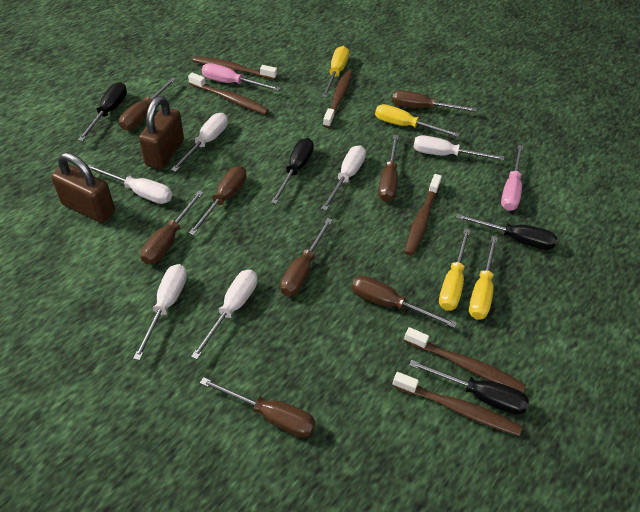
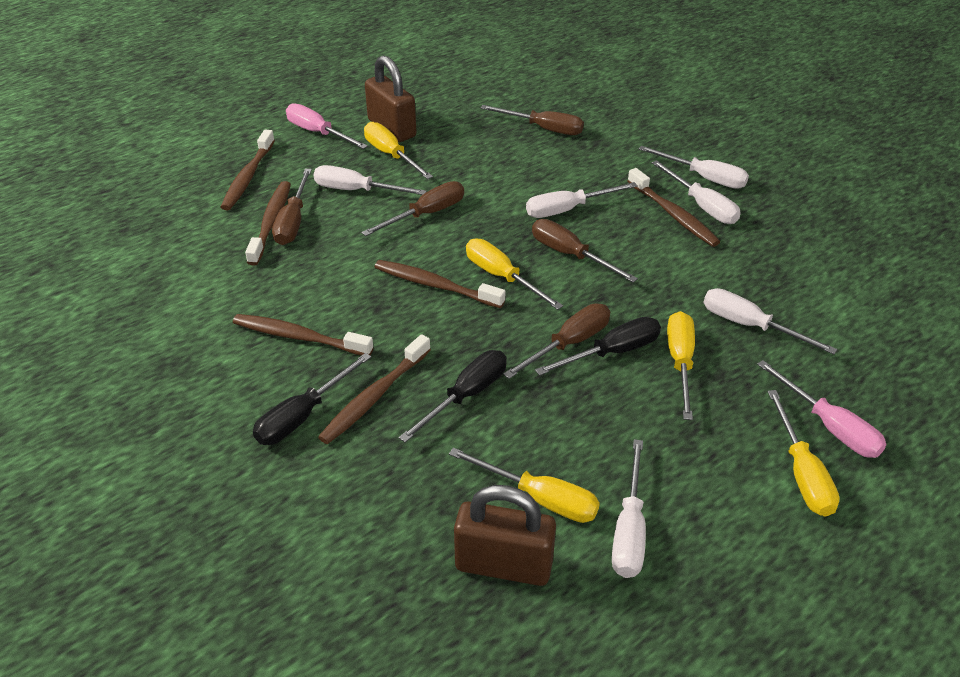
black screwdriver: [78,82,127,141] [271,138,314,204] [409,360,529,415] [456,213,557,250] = 4 -> [253,353,371,445] [399,350,507,443] [535,317,661,376] = 3
brown screwdriver: [119,77,176,130] [141,190,204,264] [189,166,246,235] [200,377,316,437] [280,218,333,296] [351,276,457,328] [378,135,399,202] [392,90,477,112] = 8 -> [272,169,312,245] [361,181,464,236] [480,105,584,135] [503,303,610,379] [532,219,638,283] = 5
yellow screwdriver: [322,46,349,98] [375,104,460,137] [439,228,470,311] [469,236,498,320] = 4 -> [364,122,433,179] [449,447,600,523] [466,239,563,310] [667,311,695,420] [767,390,840,517] = 5

